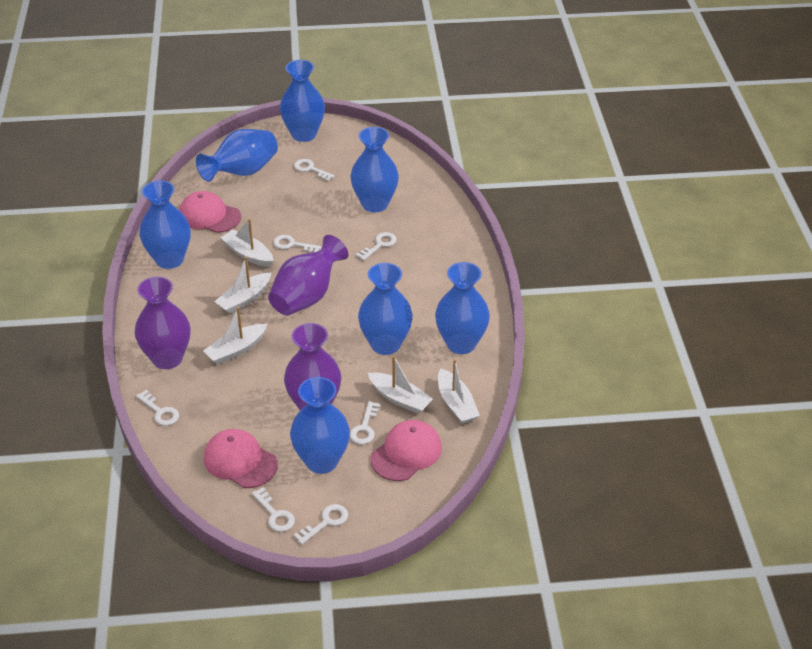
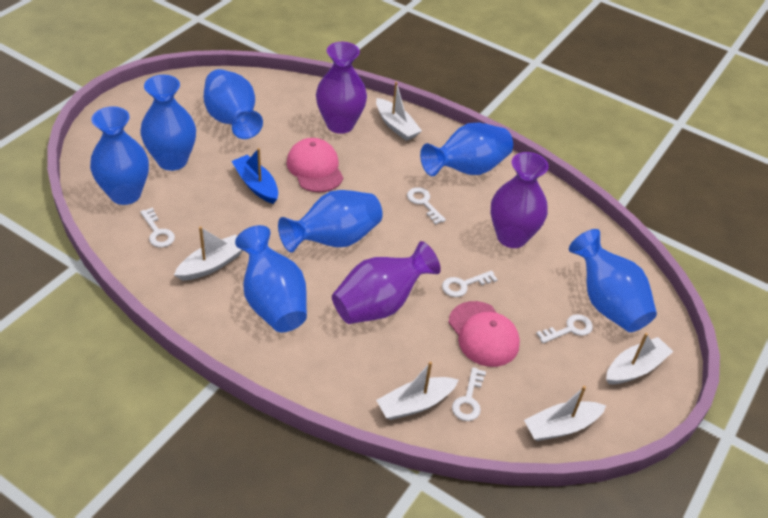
blue boat: none = 0 -> [231,148,278,204] = 1
pink cap: [179,191,241,233] [204,429,278,488] [370,420,442,481] = 3 -> [286,138,343,193] [448,301,520,367] = 2
white key: [136,390,179,426] [252,487,295,532] [273,235,321,253] [294,159,335,181] [294,504,348,545] [350,401,381,444] [356,232,397,261] = 7 -> [140,208,175,247] [407,187,446,225] [442,270,498,297] [452,367,486,421] [536,314,593,343] = 5

